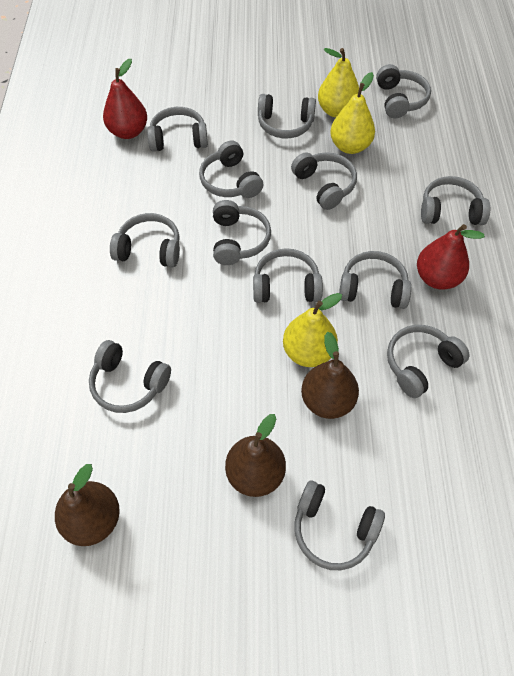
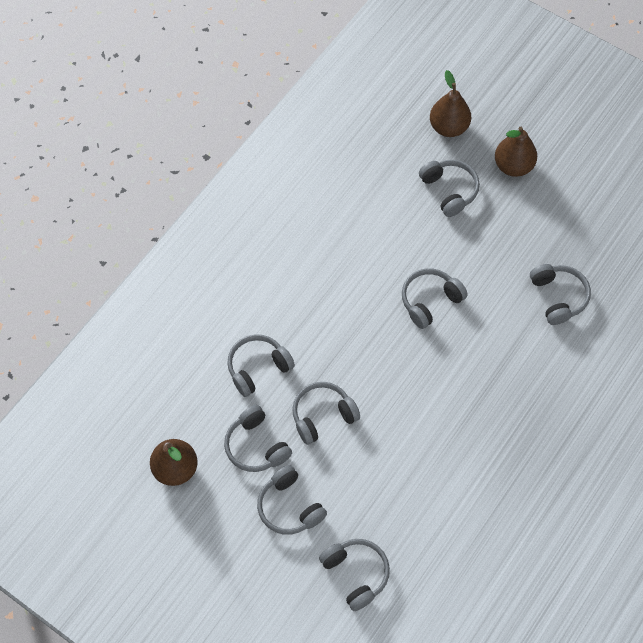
grey headphones: [89,340,171,413] [110,213,180,267] [147,107,208,152] [199,141,263,198] [213,200,271,265] [253,248,323,303] [258,94,316,138] [291,152,357,210] [295,481,385,570] [339,251,411,309] [376,64,431,118] [387,325,470,398] [421,176,490,225] = 13 -> [224,405,292,472] [227,334,295,397] [257,465,327,535] [292,382,360,445] [319,539,390,611] [402,268,468,329] [419,160,480,217] [530,264,591,325] = 8
red pear: [103,59,147,139] [417,224,485,290] = 2 -> none = 0
yellow pear: [283,293,342,367] [318,48,359,118] [330,72,375,154] = 3 -> none = 0

